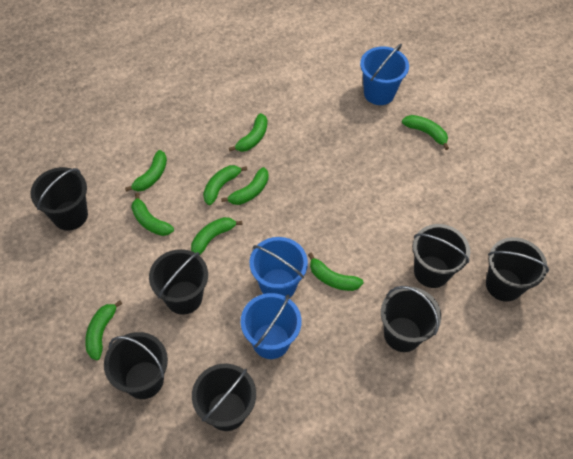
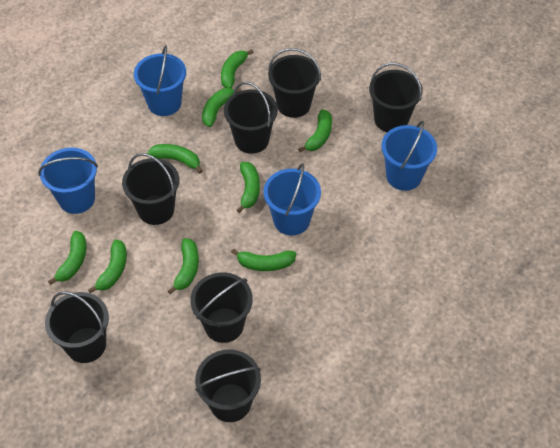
blue bucket: [241,293,302,359] [250,237,308,298] [360,44,409,105] = 3 -> [38,148,98,214] [134,45,186,116] [263,163,321,236] [381,121,437,191] = 4

